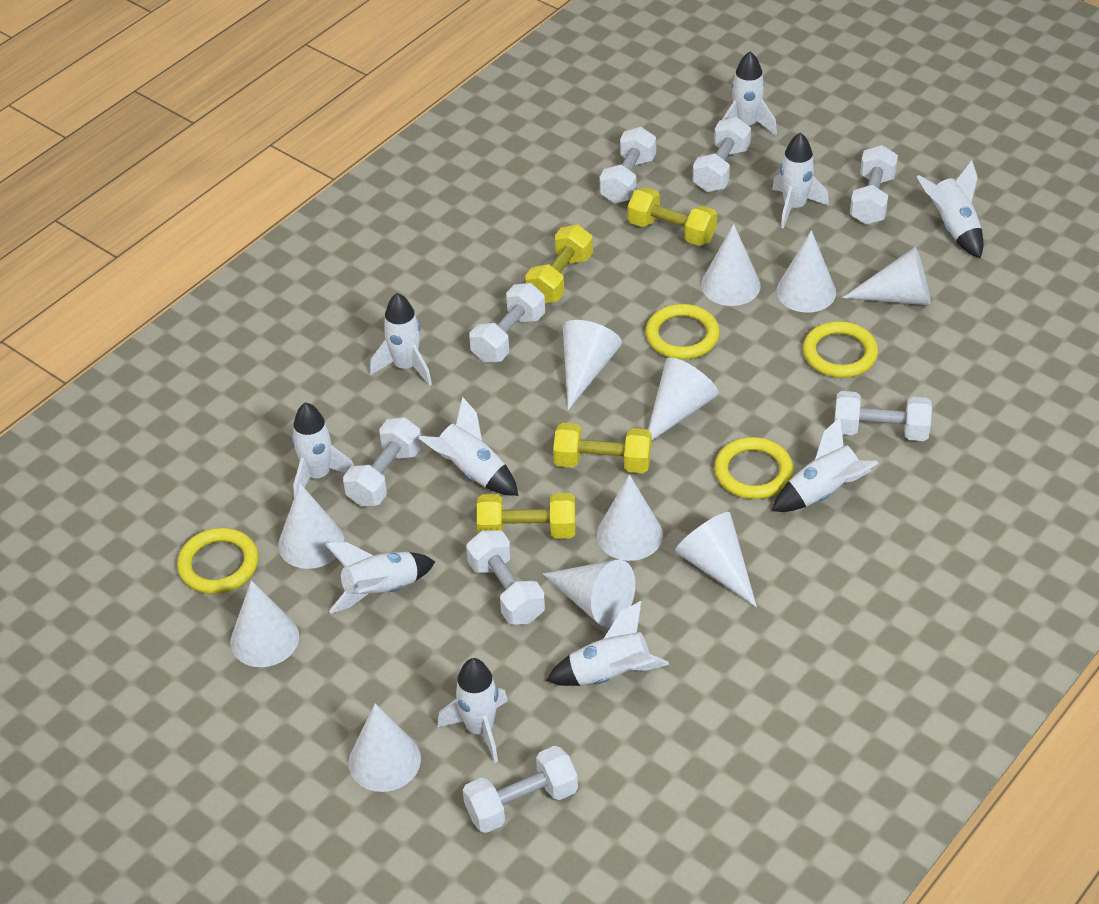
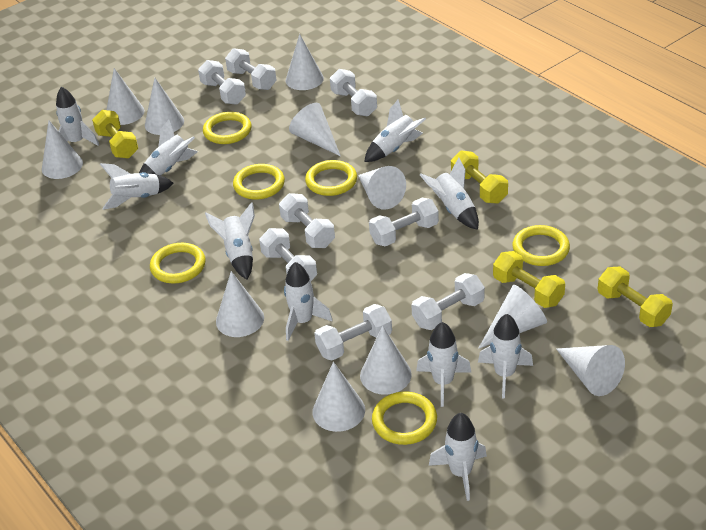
yellow ring: [177,528,258,594] [645,304,720,359] [714,437,793,499] [803,321,878,378] = 4 -> [150,243,206,283] [203,112,252,144] [233,164,285,200] [305,160,357,196] [372,392,437,445] [512,225,570,266] = 6

